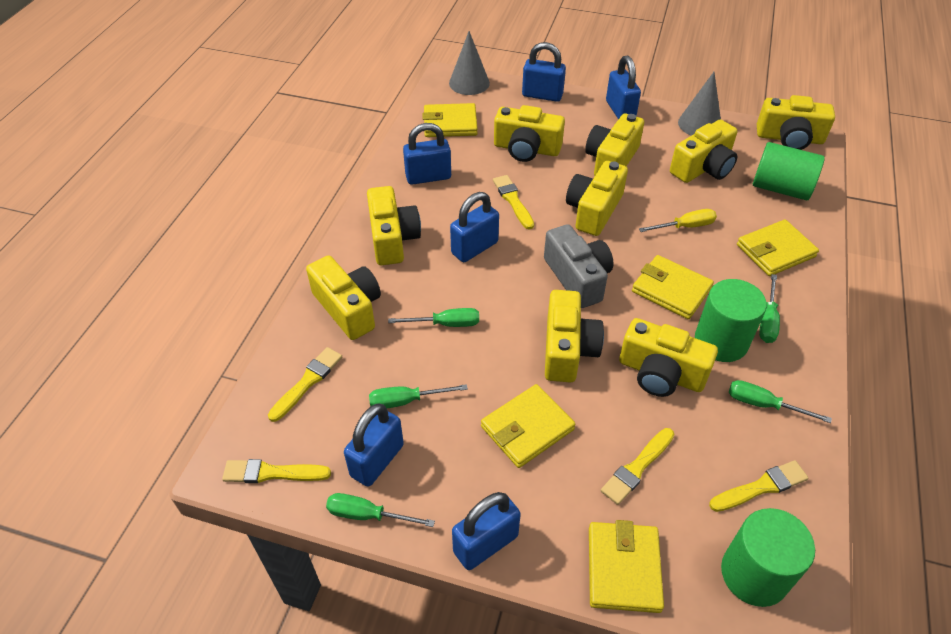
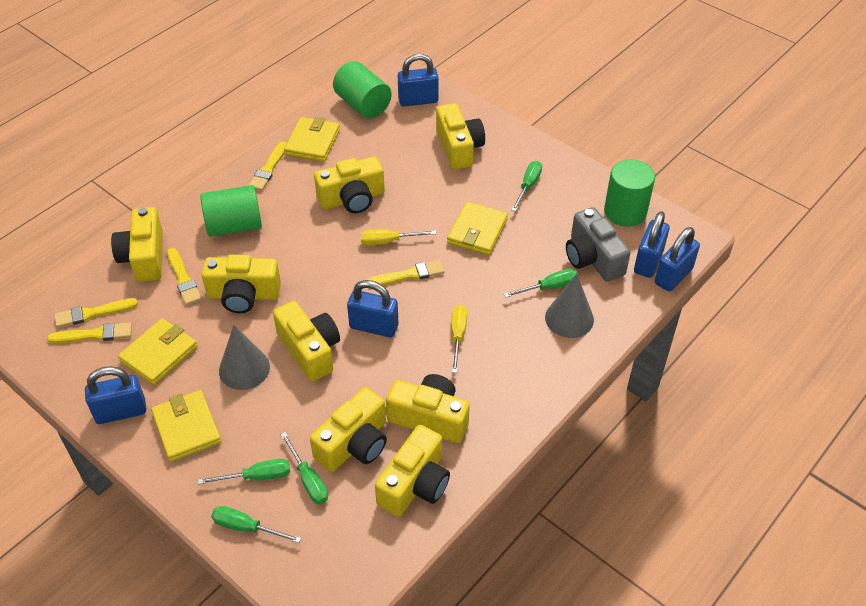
blue padlock: [344,403,404,487] [403,123,451,185] [450,192,499,262] [452,492,521,570] [522,42,566,102] [606,55,641,120] = 6 -> [85,366,146,424] [347,280,399,337] [398,54,439,107] [634,211,670,278] [655,227,700,292] = 5
yellow camera: [306,255,381,340] [367,186,421,265] [494,105,565,162] [545,290,604,382] [566,161,628,236] [585,113,644,176] [619,318,718,397] [670,120,737,183] [757,95,835,150] = 9 -> [111,207,163,282] [202,255,281,313] [273,301,340,381] [310,387,387,472] [314,157,385,213] [375,425,450,517] [386,374,470,443] [436,103,485,170] = 8
yellow screwdriver: [639,209,717,232] = 1 -> [360,229,436,245] [451,305,467,373] = 2
yellow wallet: [422,103,478,137] [481,384,575,468] [589,520,664,613] [632,255,714,319] [737,220,819,276] = 5 -> [118,318,198,385] [151,390,221,462] [284,117,340,162] [447,202,508,255] = 4

